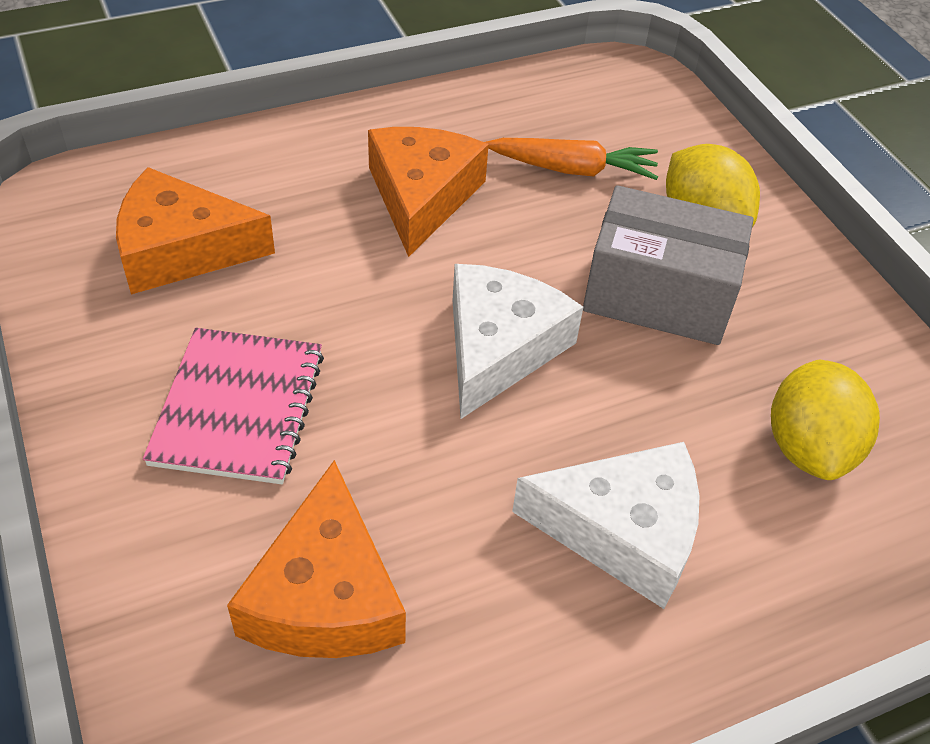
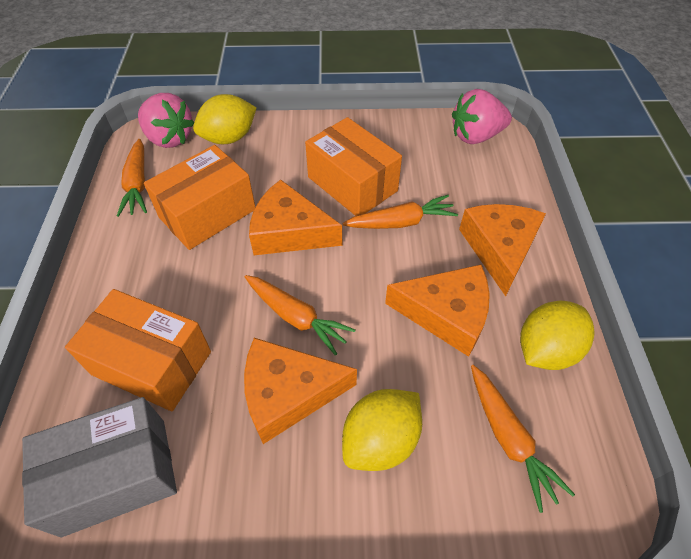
orange box: none = 0 -> [65,289,211,411] [144,145,255,250] [305,117,402,216] = 3
orange carrot: [485,138,658,180] = 1 -> [117,139,147,217] [245,275,356,356] [343,195,458,229] [471,365,575,513] = 4
orange cheese: [116,167,275,294] [227,460,406,658] [368,127,489,257] = 3 -> [244,338,357,444] [249,180,342,255] [385,265,490,357] [459,204,546,296] = 4
pink notebook: [143,328,324,484] = 1 -> none = 0
pink strawberry: none = 0 -> [138,93,194,148] [452,89,512,144] = 2
white cheese: [453,264,583,419] [512,442,700,609] = 2 -> none = 0
yellow lemon: [666,144,760,227] [771,360,880,480] = 2 -> [193,94,257,144] [342,389,422,471] [520,301,595,370] = 3

